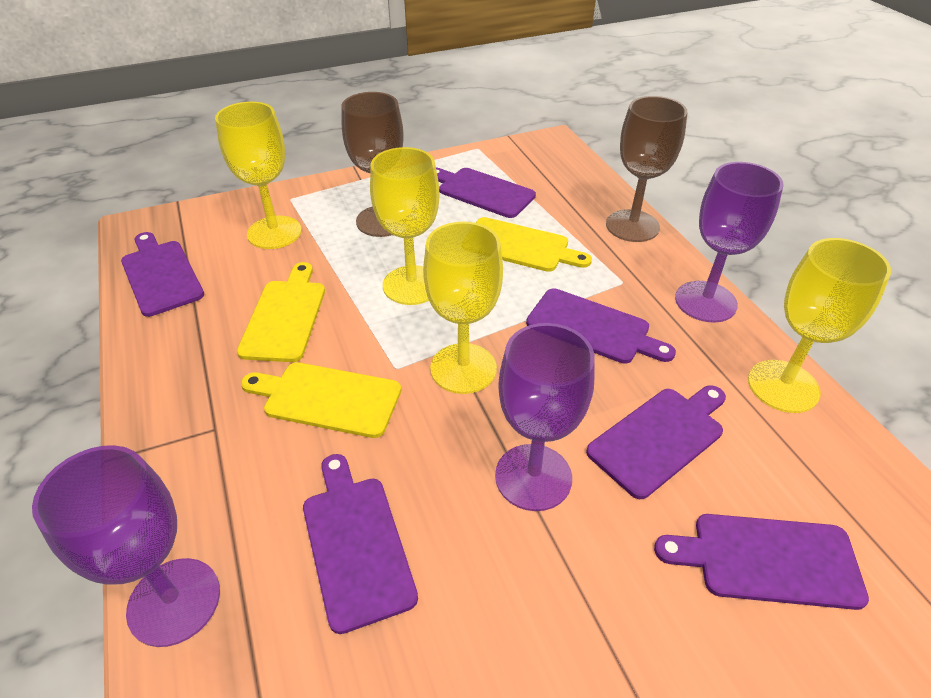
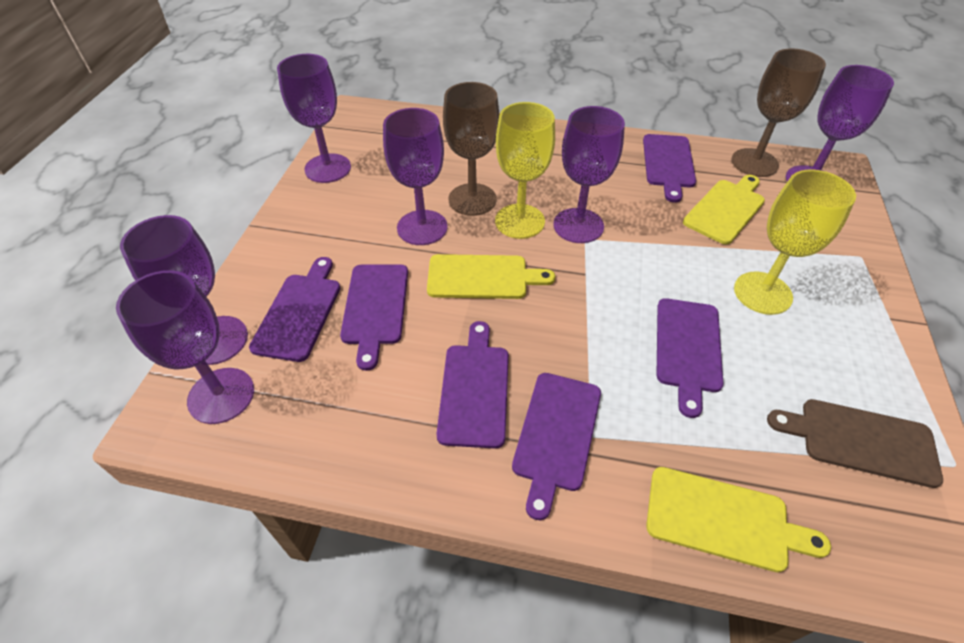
brown cutting board: none = 0 -> [767,399,943,488] = 1
purple goblet: [32,445,220,647] [495,323,595,511] [675,162,783,323] = 3 -> [116,270,254,424] [120,215,248,365] [277,54,351,183] [383,108,448,245] [553,106,625,243] [786,65,894,181] = 6
yellow goblet: [215,102,302,249] [370,147,439,305] [423,222,503,394] [748,238,891,413] = 4 -> [495,102,555,239] [734,170,856,315] = 2

